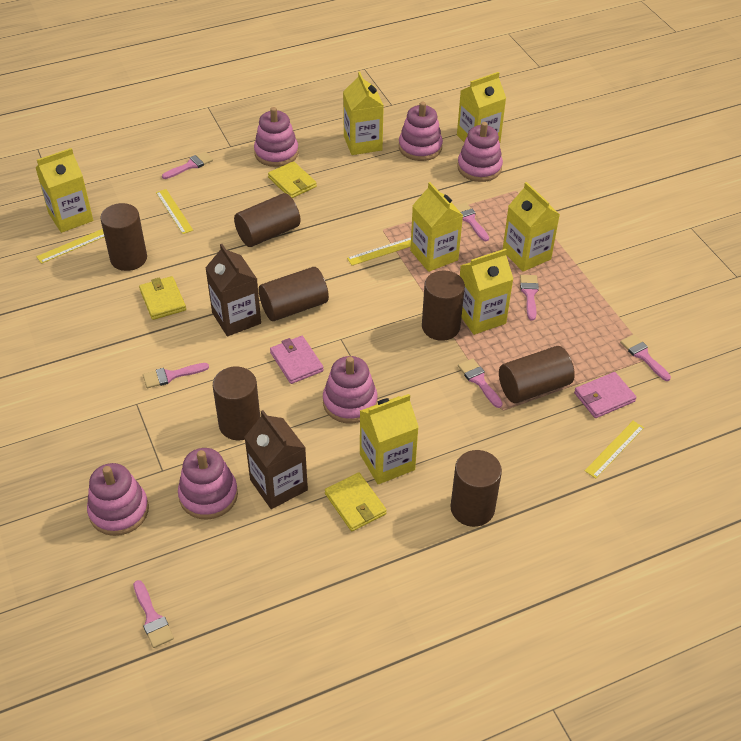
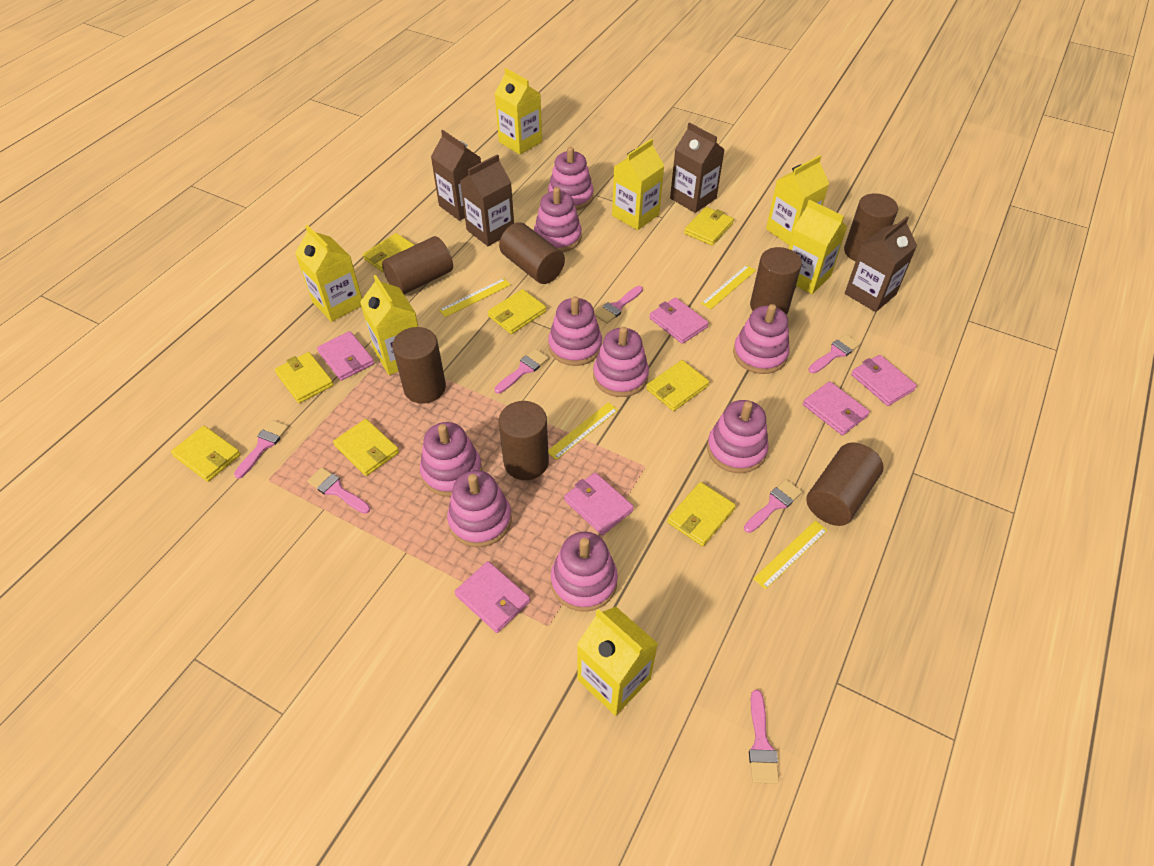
brown carton: [206,244,261,336] [244,410,308,509] = 2 -> [431,130,481,221] [460,154,514,246] [670,122,725,213] [845,216,917,312] = 4
pink stacking toy: [87,463,149,536] [178,448,238,520] [254,107,299,167] [323,356,378,424] [399,102,443,161] [457,122,503,182] = 6 -> [420,422,482,497] [447,470,512,547] [534,187,582,253] [548,147,594,210] [548,296,602,366] [551,532,618,612] [593,327,649,397] [707,400,769,473] [733,304,790,374] = 9
pink wallet: [270,336,324,384] [574,372,637,418] = 2 -> [317,331,374,381] [455,561,530,633] [564,472,634,535] [649,297,709,344] [803,381,870,435] [851,355,917,406] = 6
yellow wallet: [139,276,186,320] [268,161,317,198] [325,472,387,531] = 3 -> [171,426,241,482] [275,352,334,403] [333,419,399,476] [363,233,414,273] [488,289,546,334] [646,360,709,411] [667,482,736,546] [684,207,734,246] = 8

